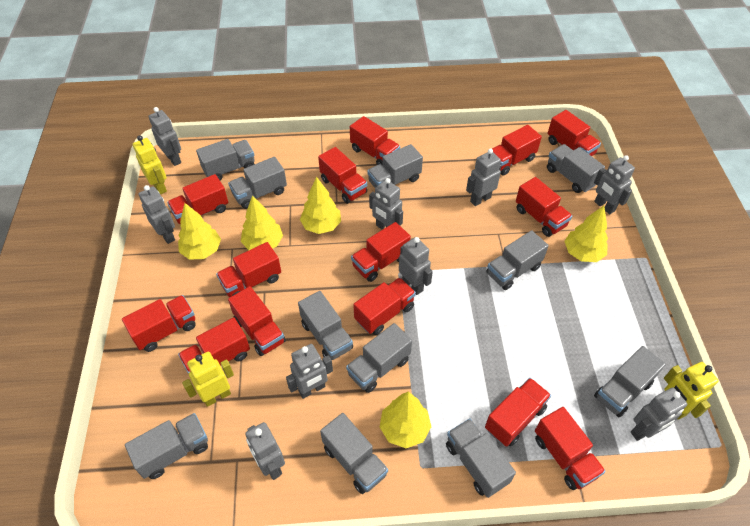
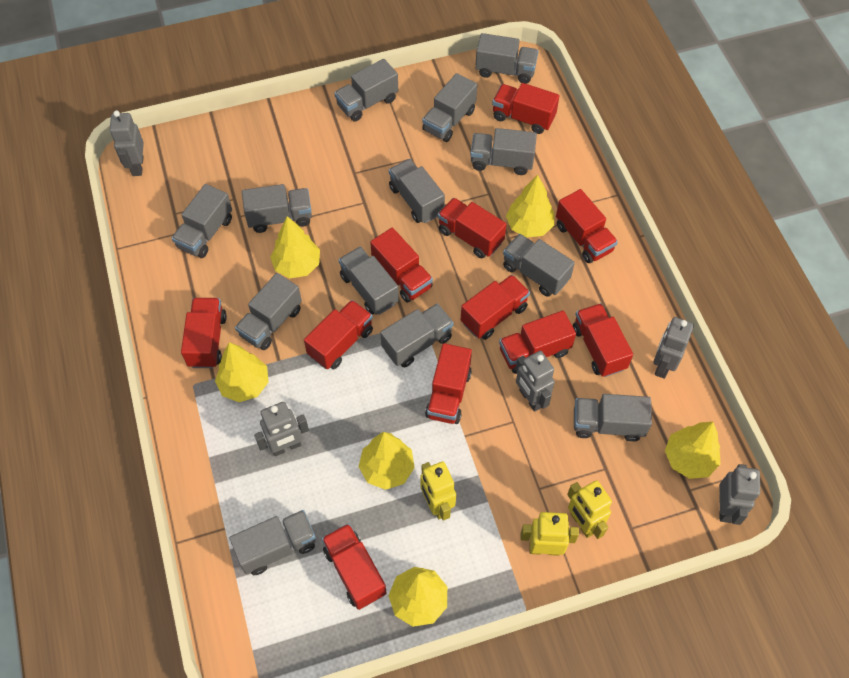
grey robot: [139,185,175,244] [148,107,181,166] [245,422,285,480] [286,344,333,399] [369,178,403,229] [399,237,433,295] [466,148,501,206] [594,155,635,214] [631,387,687,441] = 9 -> [110,110,144,176] [254,402,309,456] [515,351,555,412] [654,317,694,379] [720,464,760,525] = 5
grey truck: [125,413,208,479] [196,139,255,180] [228,157,287,209] [298,291,353,360] [320,413,388,494] [346,323,412,393] [367,144,423,188] [446,418,516,498] [486,230,549,290] [547,144,605,193] [594,346,666,417] = 11 -> [172,184,232,258] [230,510,316,575] [235,273,302,350] [242,184,312,233] [334,59,398,121] [339,246,399,315] [380,303,454,367] [389,159,445,223] [422,73,477,142] [470,128,537,175] [475,33,538,84] [503,234,575,297] [574,394,652,442] = 13
red truck: [122,295,196,352] [167,174,228,224] [178,317,250,374] [216,242,281,297] [228,286,286,356] [318,147,367,204] [350,116,400,165] [351,222,411,282] [353,277,416,335] [485,378,551,447] [492,125,542,176] [516,177,572,237] [535,407,606,490] [548,110,601,156] = 14 -> [181,298,227,368] [304,300,373,369] [322,523,387,610] [370,228,433,302] [425,343,472,424] [438,198,507,258] [461,275,530,340] [492,83,559,134] [499,311,576,374] [556,189,618,263] [573,303,633,377] = 11
yellow tree: [178,203,221,260] [241,195,283,250] [300,177,341,234] [380,392,431,448] [564,206,608,262] = 5 -> [215,342,268,402] [270,216,320,278] [359,432,415,490] [389,567,447,627] [506,175,554,238] [665,422,721,479] = 6

